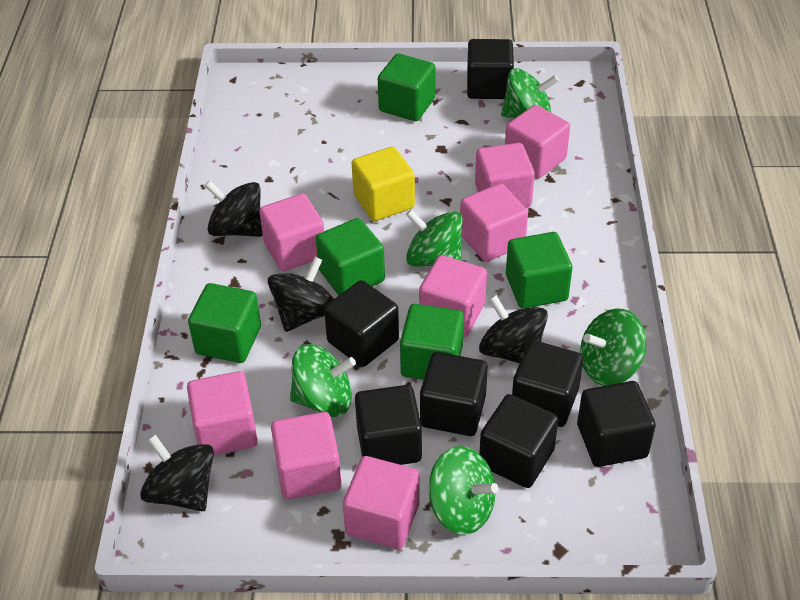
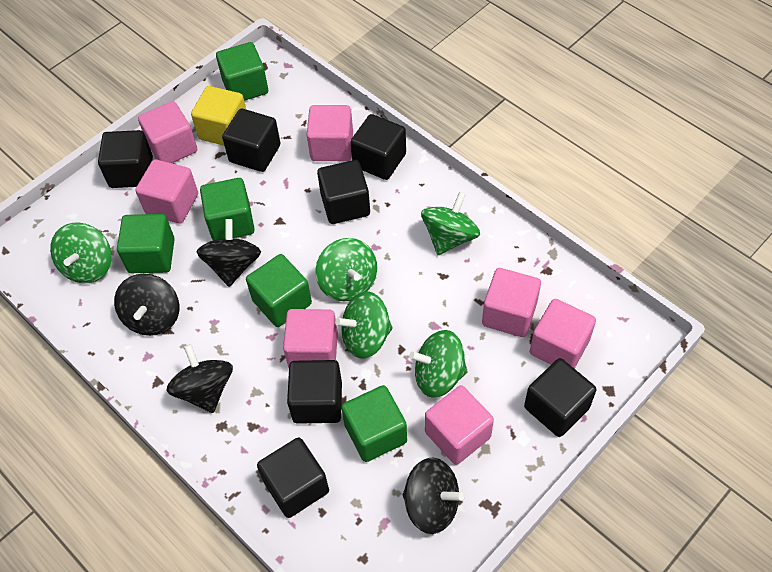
pink cube: [187,371,258,455] [259,193,324,271] [271,412,342,499] [343,456,420,549] [419,255,487,337] [460,184,528,262] [475,143,535,208] [505,105,570,179] = 8 -> [136,159,198,224] [138,101,197,163] [283,309,338,368] [307,105,353,161] [425,385,494,465] [482,268,541,337] [530,299,596,369] = 7

